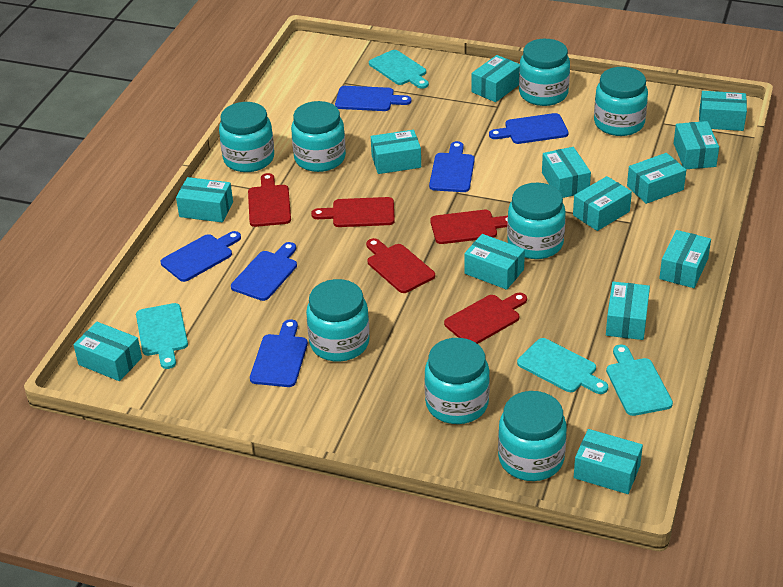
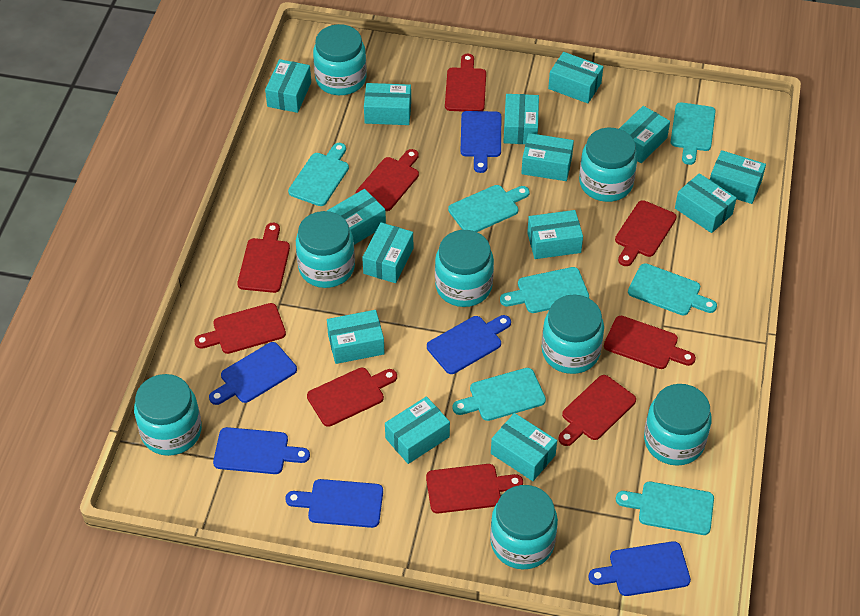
red cutting board: [248,173,291,227] [311,197,395,227] [366,238,435,293] [430,210,508,244] [444,293,527,344] = 5 -> [194,303,286,354] [237,223,290,293] [307,368,397,427] [356,149,419,211] [426,464,523,513] [445,54,486,112] [558,375,636,446] [604,316,696,369] [615,200,677,266] = 9
turquoise box: [73,322,142,381] [176,177,233,222] [371,130,421,174] [464,234,525,290] [471,55,520,102] [542,147,591,198] [573,176,632,231] [574,429,643,494] [606,282,650,340] [627,153,686,204] [659,230,711,288] [674,121,719,169] [699,91,747,131] = 13 -> [265,59,311,113] [327,189,386,245] [327,310,385,364] [362,223,413,283] [364,83,411,125] [385,396,450,464] [491,413,557,481] [503,94,539,144] [521,133,574,181] [527,210,583,259] [548,52,603,103] [619,106,670,163] [675,173,737,233] [710,150,766,204] = 14
turquoise cutting board: [136,303,188,369] [369,50,429,89] [517,338,608,394] [606,345,673,416] = 4 -> [288,143,349,206] [448,185,530,232] [452,368,546,421] [500,267,589,313] [616,482,714,535] [628,263,717,315] [671,102,716,165] = 7

